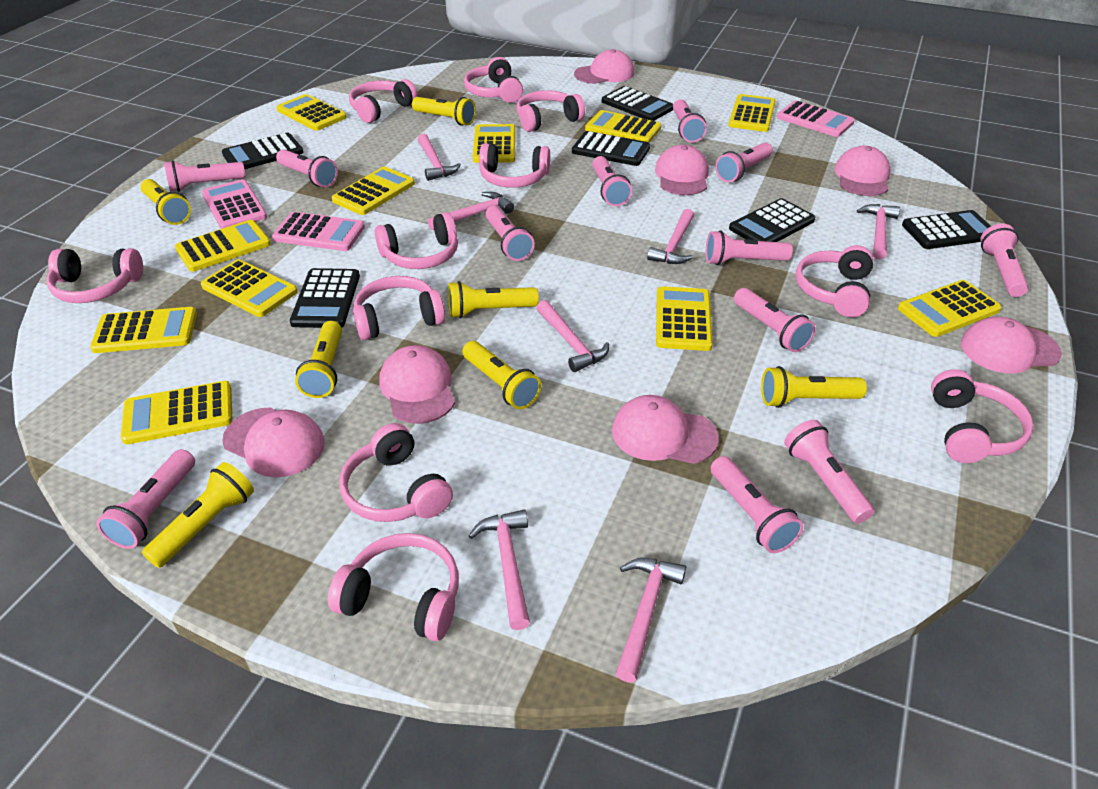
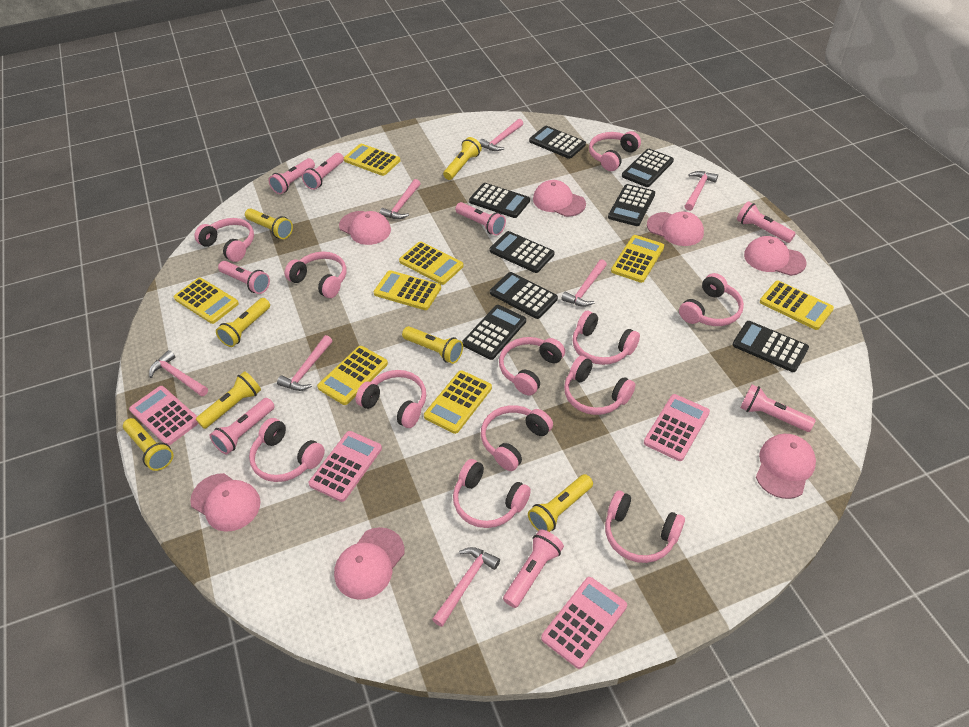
black calculator: [222,133,303,169] [290,268,360,328] [572,131,650,166] [602,86,673,121] [729,198,815,242] [902,210,991,249] = 6 -> [462,305,526,360] [469,183,530,218] [490,231,554,273] [490,272,558,319] [529,126,586,159] [608,184,655,226] [622,149,674,187] [732,321,809,372] = 8
pink calculator: [202,179,267,229] [272,212,365,251] [777,100,855,137] = 3 -> [129,386,199,445] [309,431,382,502] [541,577,627,669] [644,394,710,461] = 4
pink flashlight: [97,449,195,549] [164,160,246,192] [276,149,338,187] [485,206,535,261] [592,156,632,206] [673,99,707,143] [706,230,793,265] [711,456,804,553] [715,142,773,182] [734,288,816,352] [784,420,874,523] [981,224,1028,297] = 12 -> [210,398,275,455] [218,261,270,294] [268,158,315,194] [302,153,344,190] [455,202,506,235] [503,529,564,608] [737,201,796,243] [740,385,816,432] = 8
pink headphones: [47,248,143,303] [328,533,459,641] [340,423,453,522] [349,79,418,123] [353,276,445,340] [375,212,458,269] [464,57,523,103] [479,143,550,188] [517,90,585,132] [796,245,874,317] [931,369,1034,463] = 11 -> [194,218,254,262] [249,418,325,482] [285,252,346,298] [356,370,426,428] [453,459,531,528] [481,405,553,471] [499,337,565,396] [564,356,635,415] [572,311,640,365] [589,131,641,171] [605,491,685,563] [679,273,744,326] = 12
yellow calculator: [90,307,197,353] [121,381,233,444] [175,220,271,272] [201,259,298,317] [276,94,347,131] [332,167,415,215] [473,124,516,163] [585,110,662,143] [656,286,713,351] [728,94,776,132] [898,280,1001,337] = 11 -> [174,278,239,324] [317,346,388,405] [344,144,401,176] [373,270,441,310] [399,241,464,285] [424,370,492,434] [611,235,664,283] [760,281,834,330] = 8

